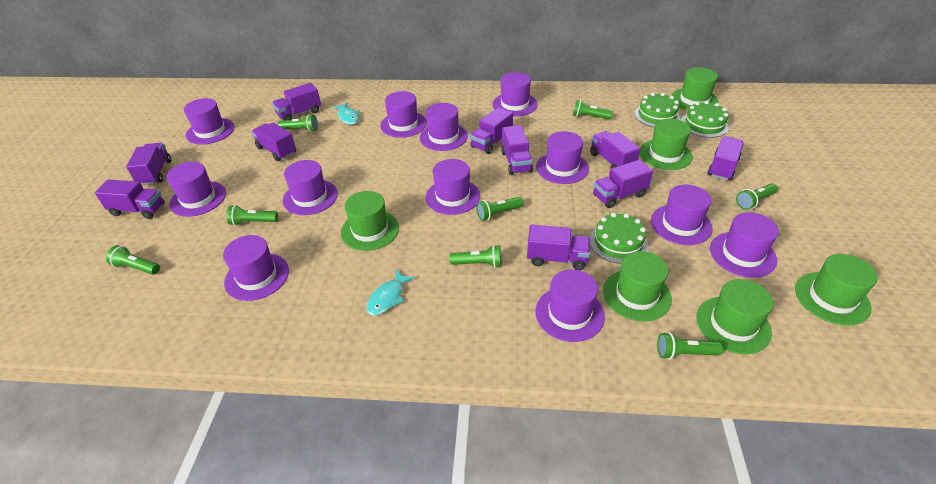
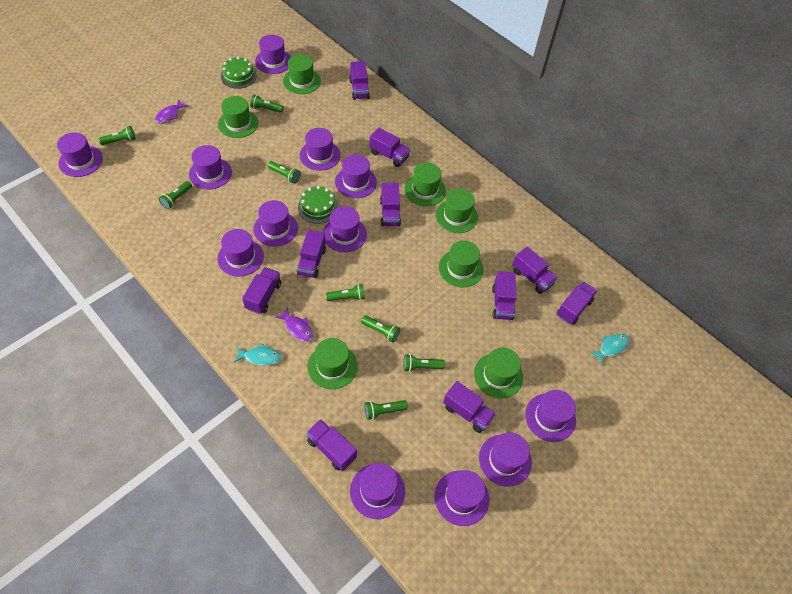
green cake: [590,213,648,264] [635,93,680,127] [681,101,729,138] = 3 -> [221,56,257,89] [298,186,338,224] = 2
green hat: [341,191,399,251] [603,251,672,322] [640,119,693,170] [671,67,719,110] [696,279,773,354] [795,254,877,326] = 6 -> [218,96,258,138] [283,54,321,94] [307,338,358,389] [404,163,446,206] [436,188,478,233] [439,240,483,287] [474,347,523,398] = 7
purple fish: none = 0 -> [155,99,189,123] [275,307,313,342] = 2

